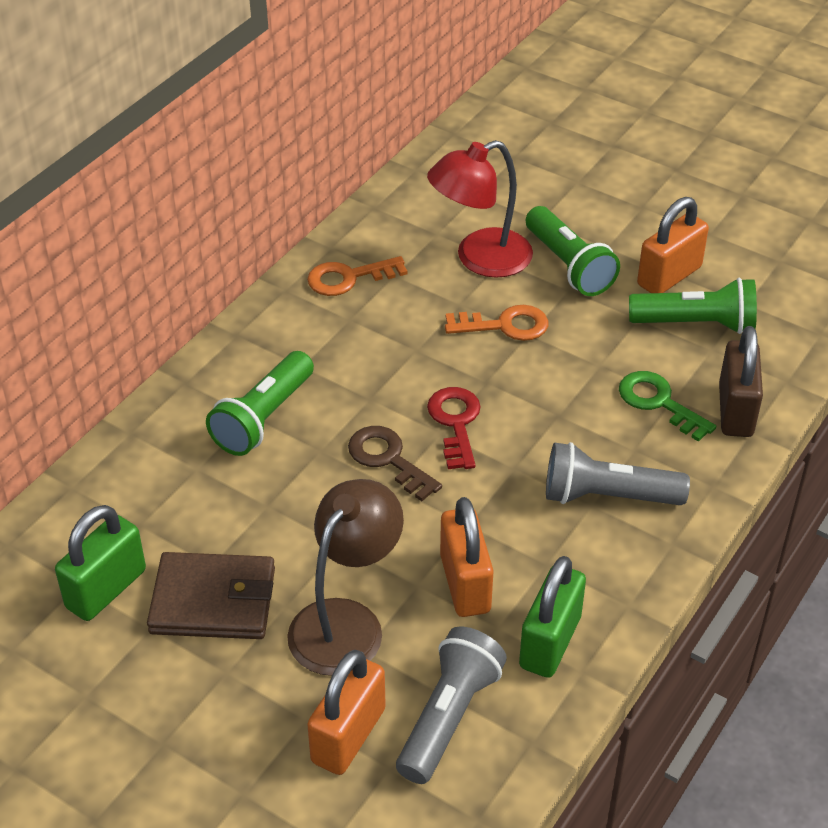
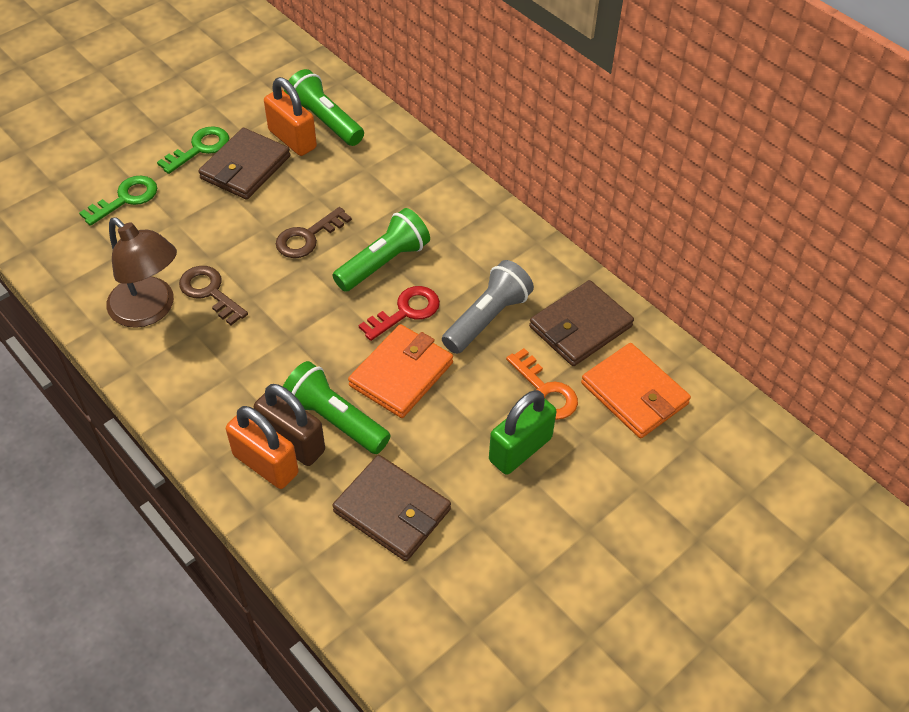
brown key: [348,426,442,501] = 1 -> [179,266,248,325] [276,207,352,258] = 2
brown wallet: [147,552,275,639] = 1 -> [198,128,290,200] [332,455,451,561] [529,280,634,366] = 3
green key: [619,371,716,442] = 1 -> [79,176,157,226] [157,126,229,174] = 2
green padlock: [55,505,146,621] [519,556,586,678] = 2 -> [489,390,557,475] = 1
grey flashlight: [396,626,507,784] [546,442,690,505] = 2 -> [442,260,534,354] = 1
orange key: [307,256,408,296] [445,305,548,341] = 2 -> [506,348,578,420] = 1
orange padlock: [307,650,386,775] [440,497,494,617] [637,197,709,293] = 3 -> [226,406,299,489] [264,77,317,156] = 2
orange wallet: none = 0 -> [348,324,453,418] [581,343,691,439] = 2
red lamp: [427,140,533,278] = 1 -> none = 0

